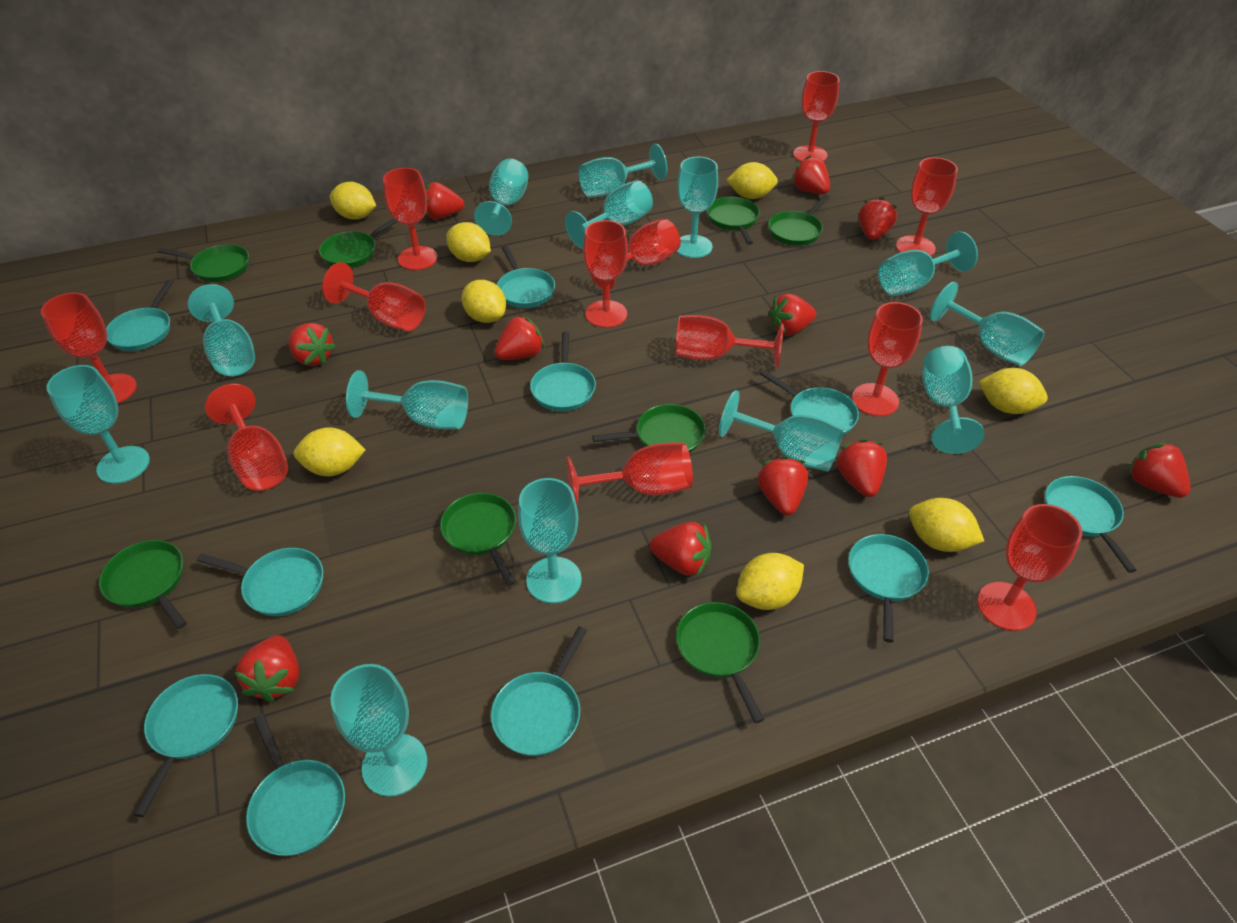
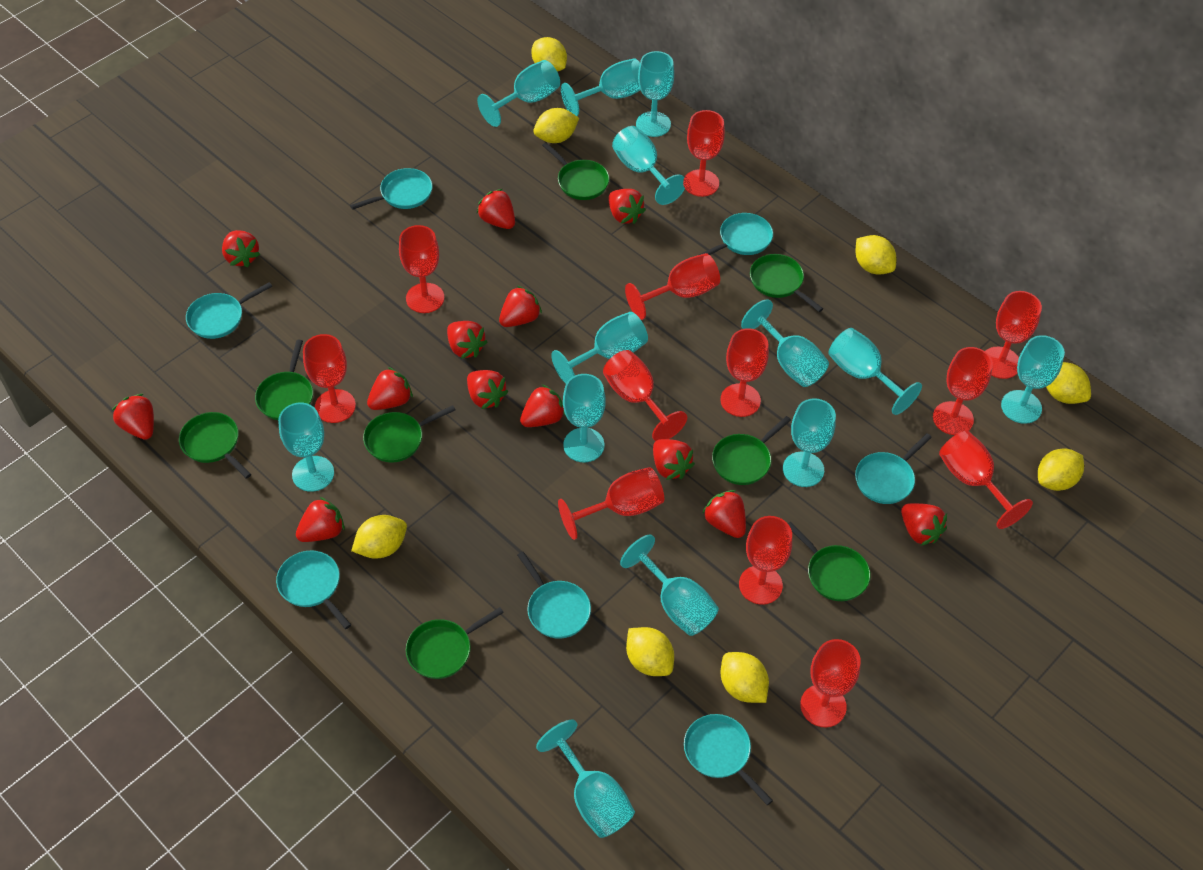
red strawberry: [234,635,299,703] [289,323,336,366] [425,182,464,219] [495,315,544,360] [650,522,712,576] [758,456,808,515] [768,293,816,336] [791,155,830,194] [836,439,887,497] [859,197,897,240] [1128,442,1191,498] = 11 -> [112,394,154,440] [222,230,260,267] [296,497,345,542] [367,367,413,410] [447,321,487,359] [467,370,509,409] [477,189,515,229] [499,286,542,327] [520,385,566,427] [609,189,646,224] [653,439,695,480] [703,490,746,538] [901,503,947,546] = 13
turquoise pan: [106,280,173,351] [133,674,238,817] [197,548,323,616] [246,714,345,856] [491,626,587,756] [497,245,555,308] [530,331,596,411] [760,370,859,435] [848,534,929,643] [1045,476,1137,573] = 10 -> [186,282,272,339] [276,551,351,629] [350,168,433,210] [517,552,591,639] [684,714,773,805] [699,213,773,255] [855,433,932,504] = 7

